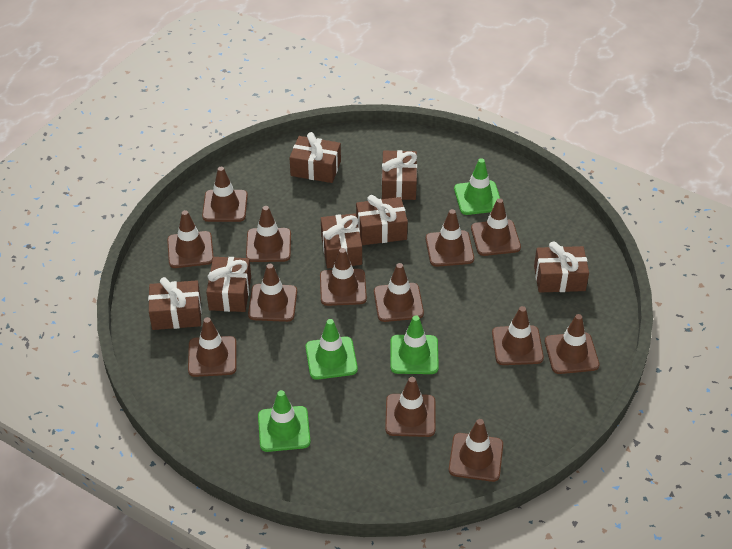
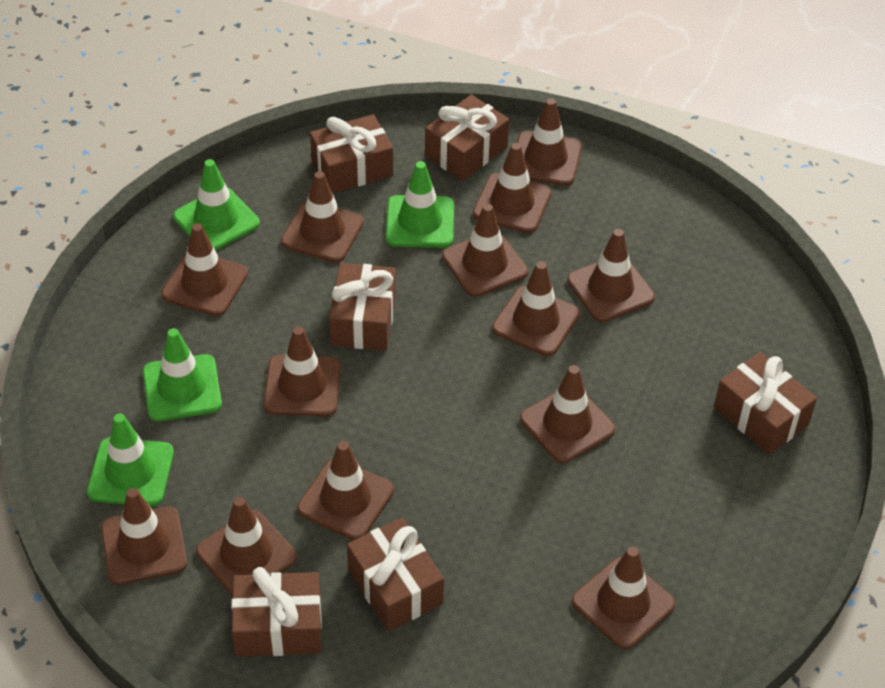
brown gift: [148,277,202,330] [206,257,251,312] [289,132,341,183] [321,214,362,269] [356,195,408,245] [382,150,417,200] [534,241,589,293] = 7 -> [231,567,322,657] [310,114,393,193] [329,263,396,351] [347,518,444,631] [425,95,509,181] [714,352,817,454] = 6

